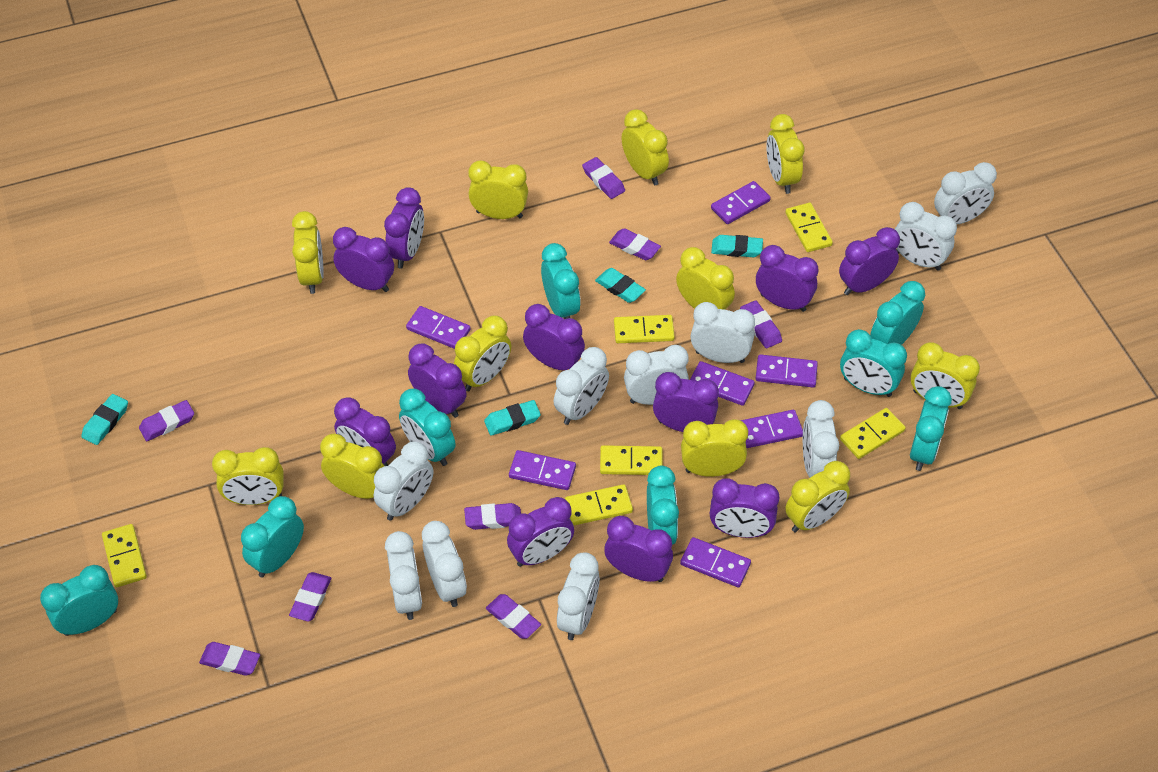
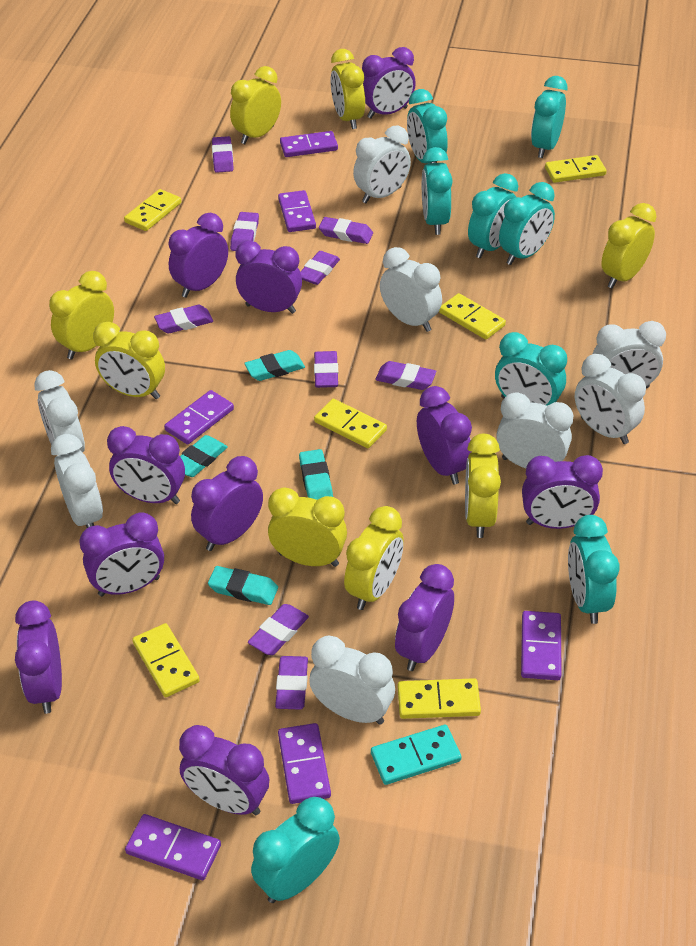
purple domino: [406,306,471,349] [509,450,576,490] [680,537,751,587] [690,361,755,406] [711,181,771,224] [741,410,803,448] [756,354,818,387] = 7 -> [125,814,221,880] [164,390,234,444] [278,190,316,232] [278,723,331,804] [280,131,338,157] [521,611,562,680] = 6
purple eraser: [139,400,194,441] [199,642,260,676] [289,572,331,621] [464,503,521,530] [486,594,541,639] [582,157,625,199] [609,228,661,260] [740,300,782,348] = 8 -> [154,305,213,334] [212,136,234,173] [230,212,259,251] [248,604,309,655] [275,656,308,710] [300,251,340,285] [314,351,338,388] [319,217,373,244] [376,361,436,390] = 9
turquoise domino: none = 0 -> [371,725,461,785] = 1
white clock: [374,441,433,521] [385,531,422,620] [422,521,467,607] [554,347,609,425] [557,552,600,640] [624,345,689,405] [690,302,755,363] [803,400,839,477] [895,202,957,271] [934,162,997,224] = 10 -> [34,370,85,453] [51,434,103,528] [309,635,395,725] [353,125,411,203] [380,247,442,332] [496,392,574,468] [575,354,646,444] [593,321,666,389] = 8
yellow clock: [212,447,284,505] [292,211,324,294] [320,433,384,499] [454,316,511,391] [468,160,528,219] [621,109,669,185] [676,247,735,310] [681,419,748,477] [766,114,804,194] [785,461,850,532] [911,342,980,409] = 11 -> [49,271,114,359] [93,322,165,399] [230,66,281,144] [268,487,347,567] [330,49,365,129] [344,506,404,610] [465,434,501,538] [601,203,656,289] = 8

